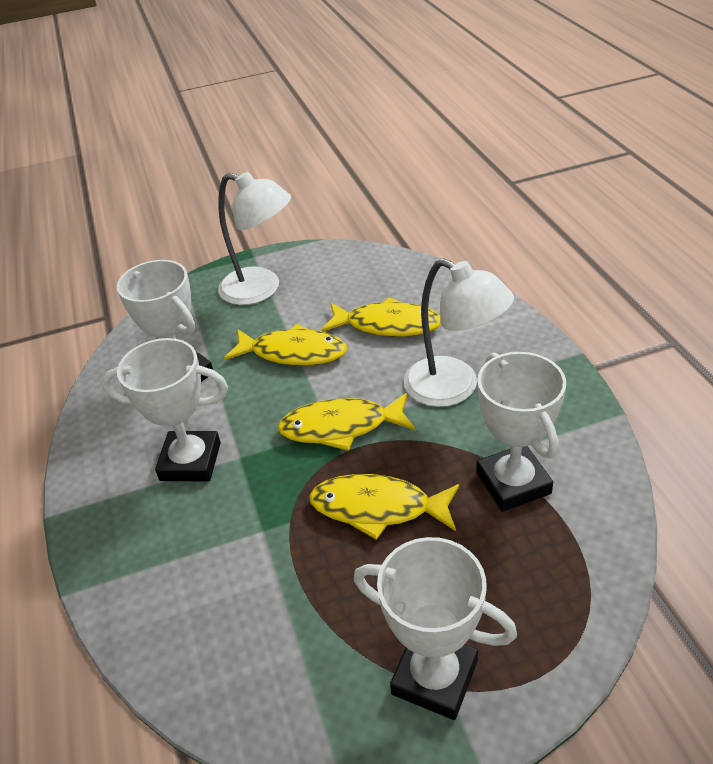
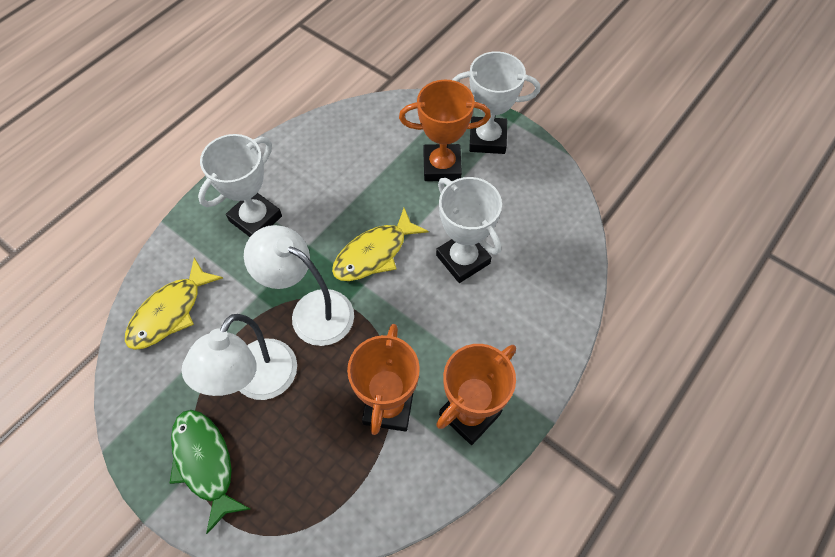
green fish: none = 0 -> [170,410,250,534] = 1
orange trophy: none = 0 -> [347,324,420,435] [399,80,491,181] [436,344,516,445] = 3
white trophy: [102,338,228,482] [117,260,213,382] [354,537,517,720] [476,352,566,512] = 4 -> [198,134,282,237] [436,177,502,283] [452,51,540,154] = 3
yellow fish: [224,324,347,365] [278,393,415,451] [309,474,459,540] [321,297,441,336] = 4 -> [125,258,223,350] [332,208,429,281] = 2

